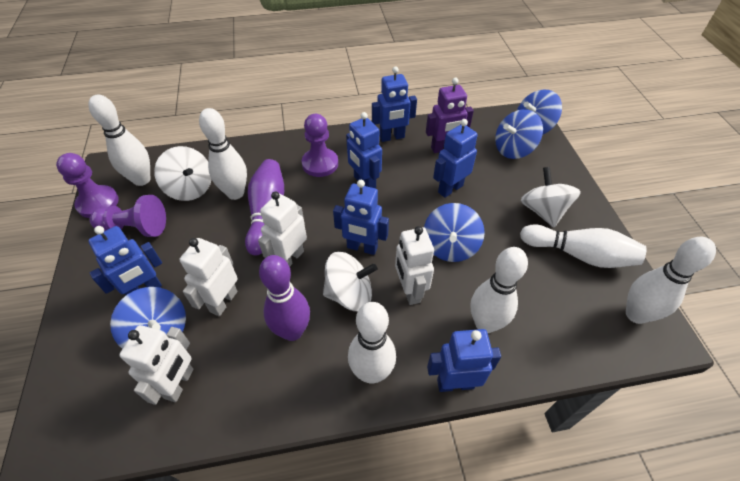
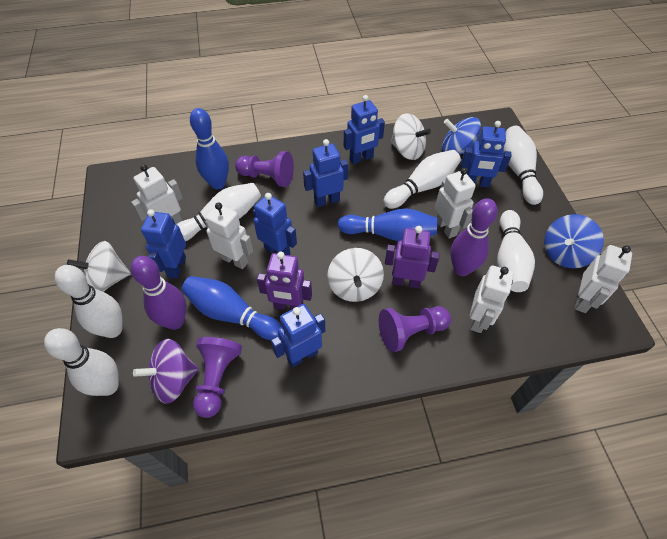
blue bowling pin: none = 0 -> [181,276,282,340] [190,108,229,189] [337,208,437,241] = 3
blue spinning top: [110,287,186,349] [424,203,485,262] [495,109,543,159] [517,90,562,135] = 4 -> [442,117,481,154] [544,214,604,268] = 2
purple robot: [426,77,474,153] = 1 -> [257,252,312,310] [385,226,440,289] = 2
purple spinning top: none = 0 -> [133,339,199,404] = 1
white robot: [119,325,193,405] [179,238,238,316] [258,192,307,267] [395,226,434,305] = 4 -> [131,164,183,224] [205,202,253,269] [435,168,476,239] [470,266,514,333] [575,245,632,313] = 5

